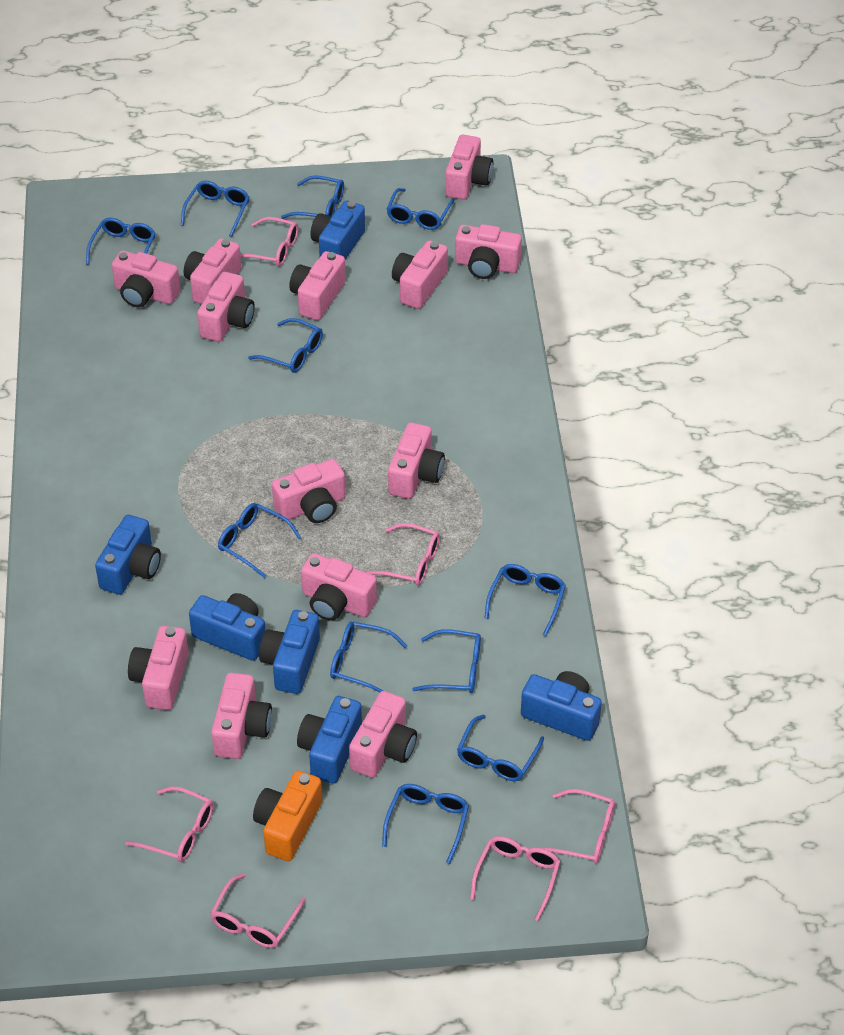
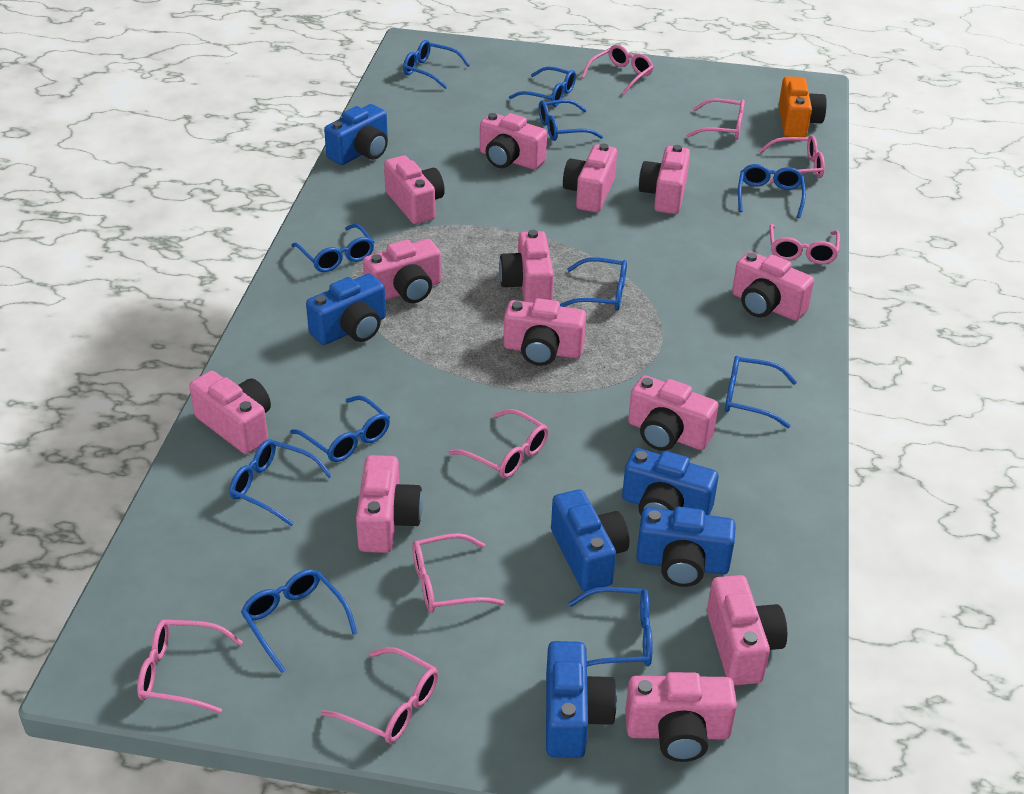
pink glasses: [125,786,213,862] [210,873,306,948] [240,217,299,266] [366,523,440,586] [470,836,560,921] [542,789,615,863] = 6 -> [137,619,243,713] [321,647,438,743] [412,533,505,613] [449,409,549,478] [581,45,653,95] [686,99,745,140] [759,135,825,183] [770,224,840,264] = 8

